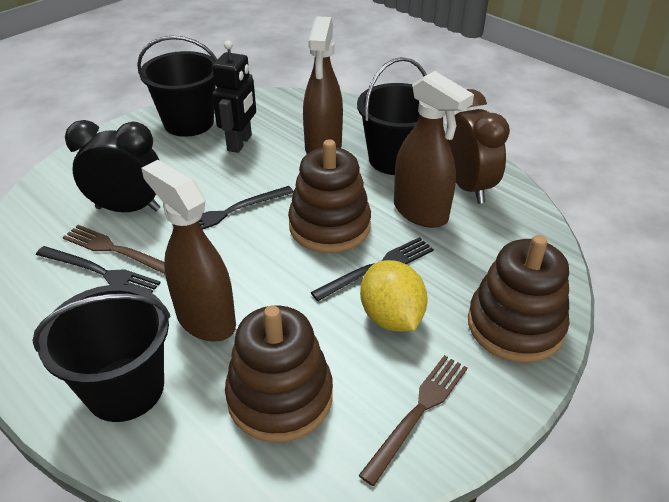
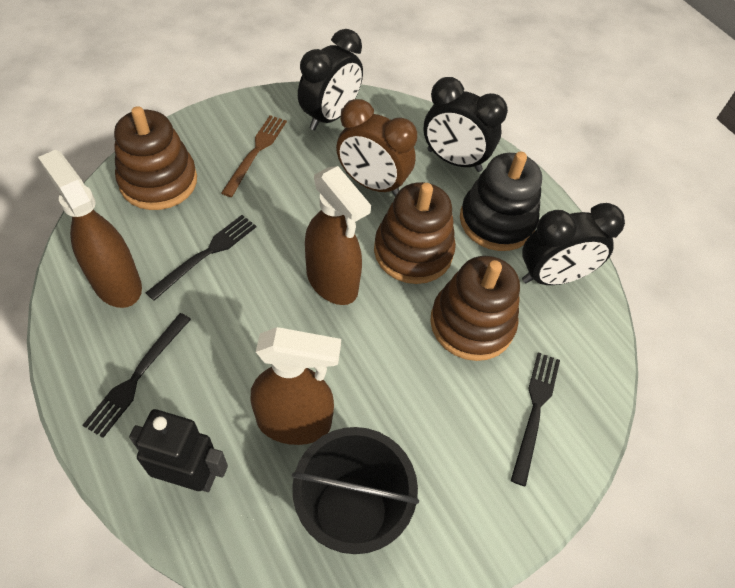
black bucket: [33,284,171,422] [137,36,218,137] [357,57,427,175] = 3 -> [292,427,419,554] = 1
black clock: [65,120,160,212] = 1 -> [298,29,363,130] [423,77,508,172] [522,203,625,285] = 3
black stacking toy: none = 0 -> [460,152,542,251] = 1
brown fork: [63,225,165,274] [358,355,468,486] = 2 -> [221,115,287,197] = 1
yellow lemon: [360,260,428,331] = 1 -> none = 0

